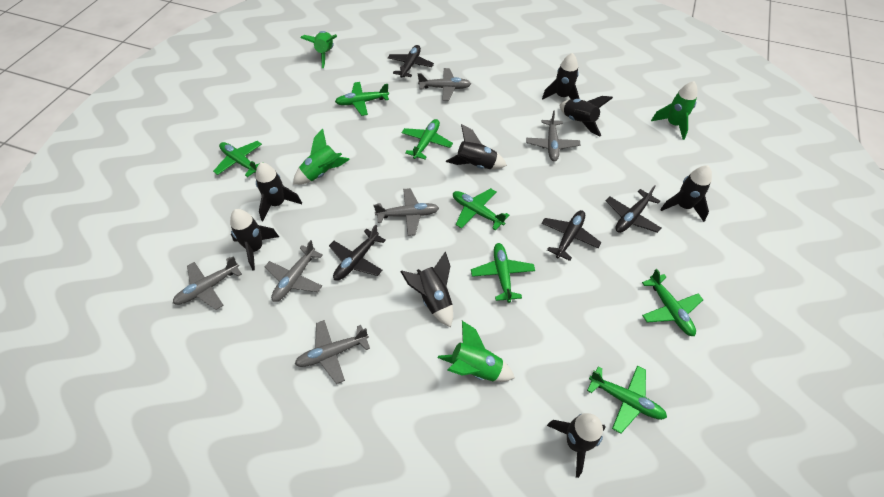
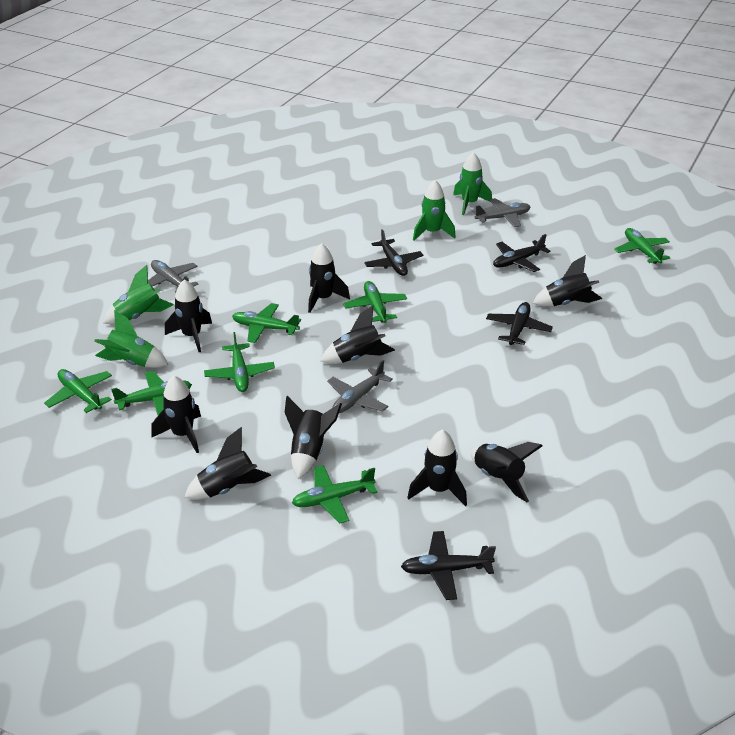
black rocket: [230,209,279,271] [255,163,302,221] [400,252,453,327] [446,124,507,169] [542,53,579,100] [547,413,606,478] [560,96,613,137] [660,165,712,222] = 8 -> [151,376,201,453] [165,279,212,352] [185,427,271,499] [285,396,342,479] [308,243,350,313] [321,306,395,364] [407,429,467,506] [471,442,542,502] [533,255,602,307] = 9
grey plane: [173,256,242,310] [265,240,323,302] [295,320,370,384] [374,188,439,236] [418,68,471,101] [526,111,580,161] = 6 -> [148,260,198,293] [327,360,393,413] [472,198,530,227] = 3

